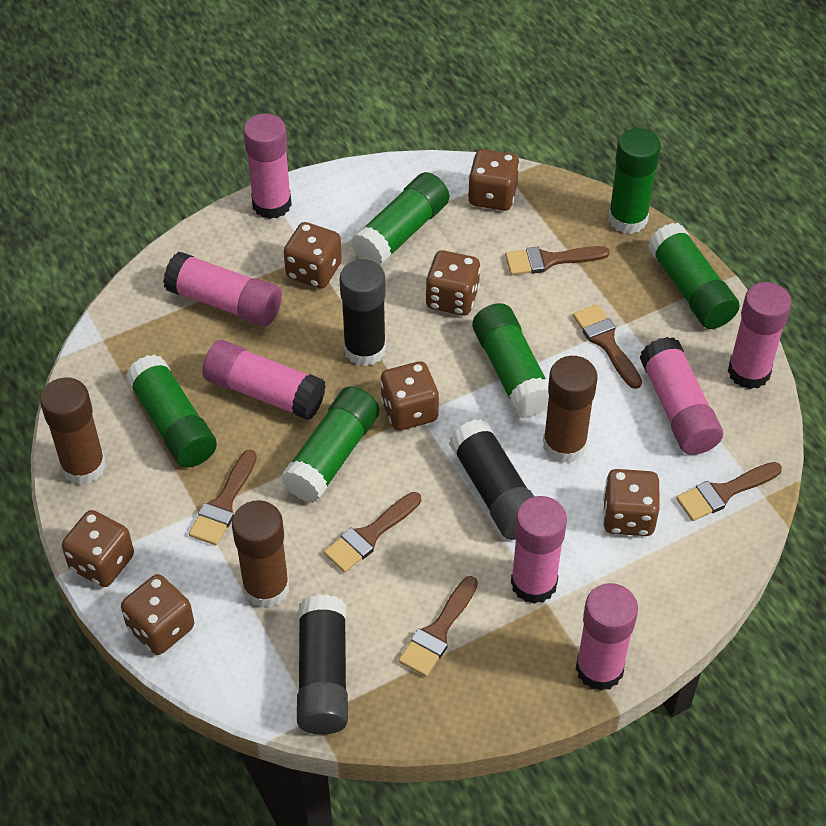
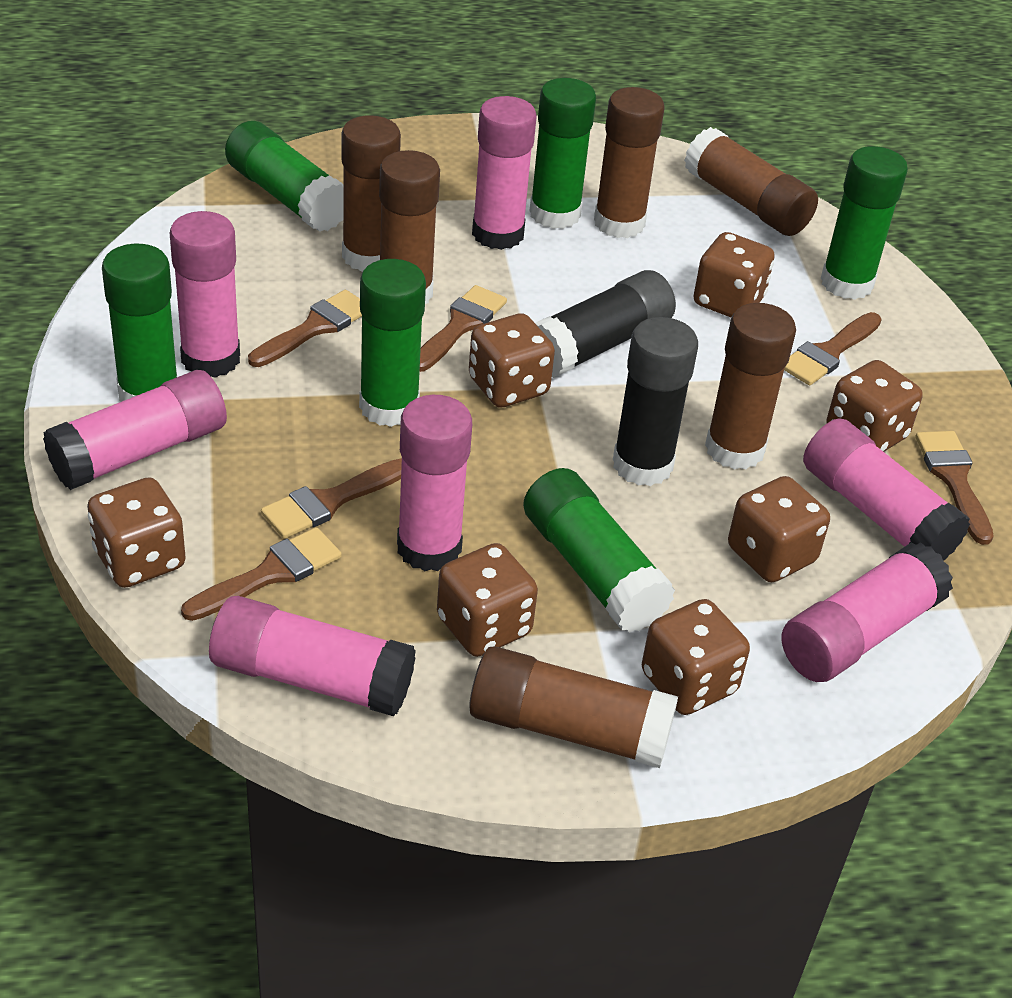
black glue stick: [297,594,348,735] [339,259,386,367] [449,419,534,540] = 3 -> [535,270,676,378] [613,317,698,486] = 2
brown glue stick: [40,377,106,485] [232,500,289,608] [543,356,597,463] = 3 -> [342,115,401,272] [379,150,440,304] [469,646,678,768] [594,87,665,238] [684,127,818,236] [705,303,796,469] = 6

